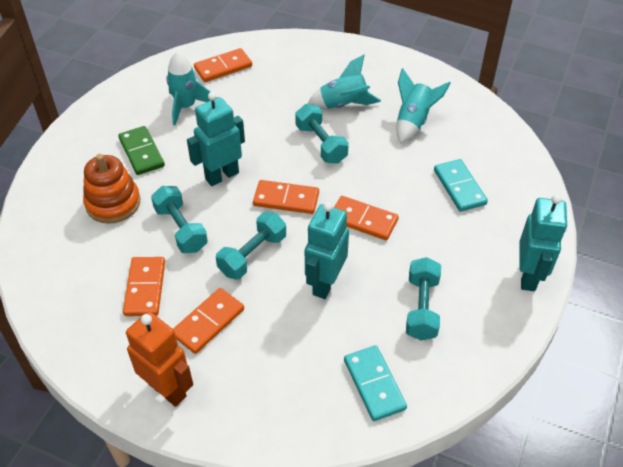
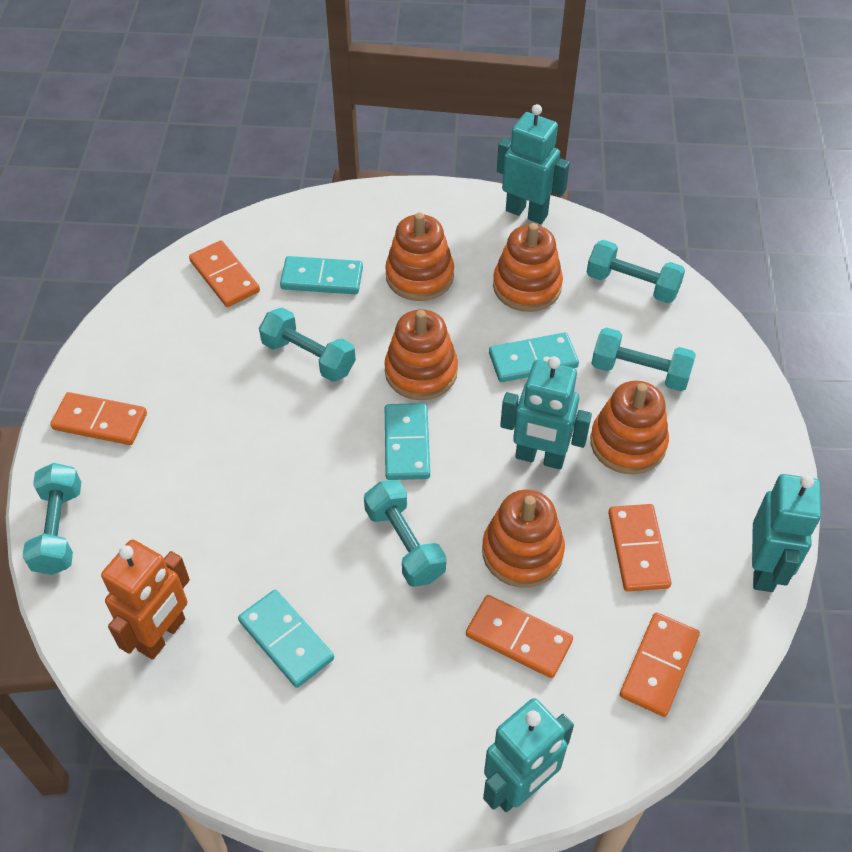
green domino: [118,126,165,175] = 1 -> none = 0
orange stacking toy: [83,154,140,224] = 1 -> [384,309,458,400] [385,213,454,301] [482,490,565,588] [493,223,563,312] [590,381,669,474] = 5
turquoise domino: [344,345,407,421] [434,159,488,212] = 2 -> [238,590,334,688] [280,256,363,294] [385,403,430,480] [489,332,579,382] = 4
turquoise dumbbell: [151,186,208,253] [216,212,286,279] [295,104,349,164] [406,257,441,340] = 4 -> [22,463,81,575] [259,307,356,382] [364,480,446,587] [587,240,685,303] [591,328,696,391] = 5
turquoise robot: [187,92,245,186] [305,202,349,299] [519,194,567,291] = 3 -> [483,698,574,812] [497,104,570,224] [500,356,592,470] [752,474,821,592] = 4
turquoise rocket: [166,51,211,125] [308,55,381,109] [397,68,451,143] = 3 -> none = 0

